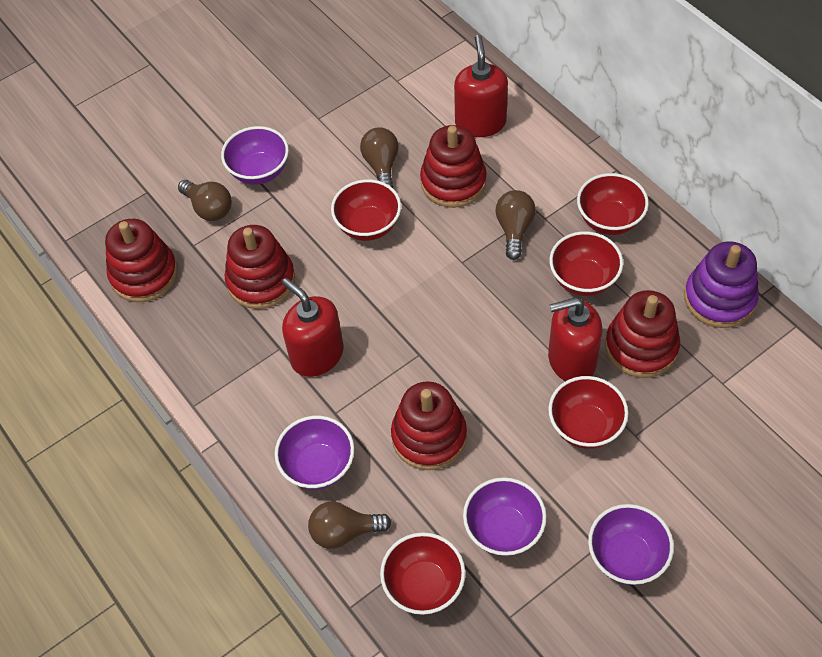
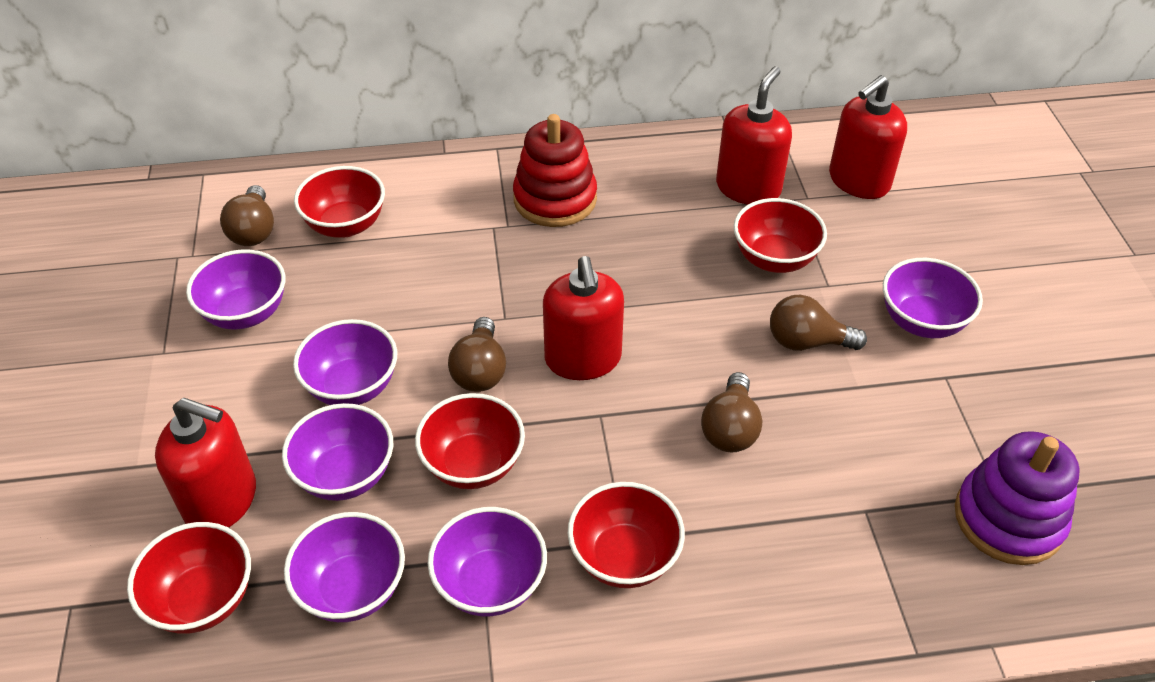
purple bowl: [221,126,289,185] [275,416,354,490] [463,477,546,556] [588,504,674,585] = 4 -> [186,249,285,329] [282,403,393,501] [284,512,405,622] [293,319,397,405] [428,507,547,616] [883,258,983,338] = 6
red soap dispenser: [282,278,344,377] [454,35,508,137] [548,297,602,381] = 3 -> [155,398,256,528] [543,256,624,380] [716,67,792,205] [829,75,907,199] = 4
red stacking toy: [105,219,178,302] [225,225,295,309] [391,381,467,470] [420,125,487,208] [605,290,680,378] = 5 -> [513,114,597,227] = 1

